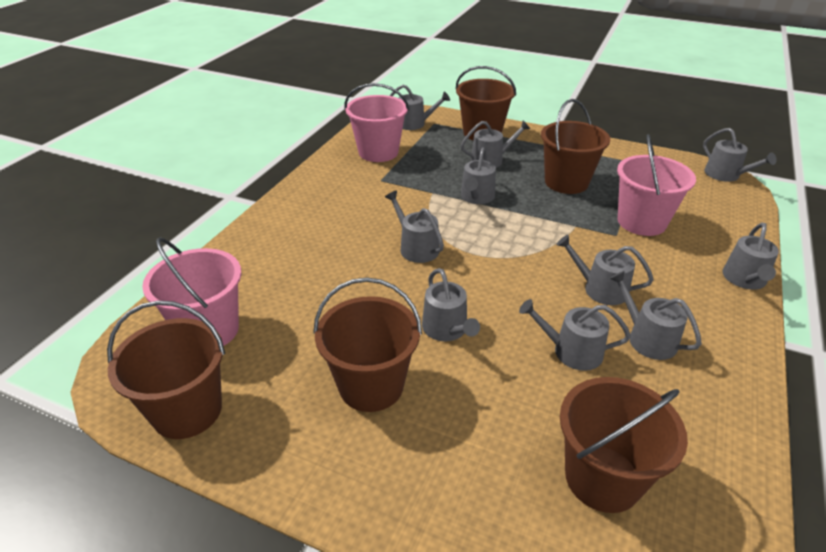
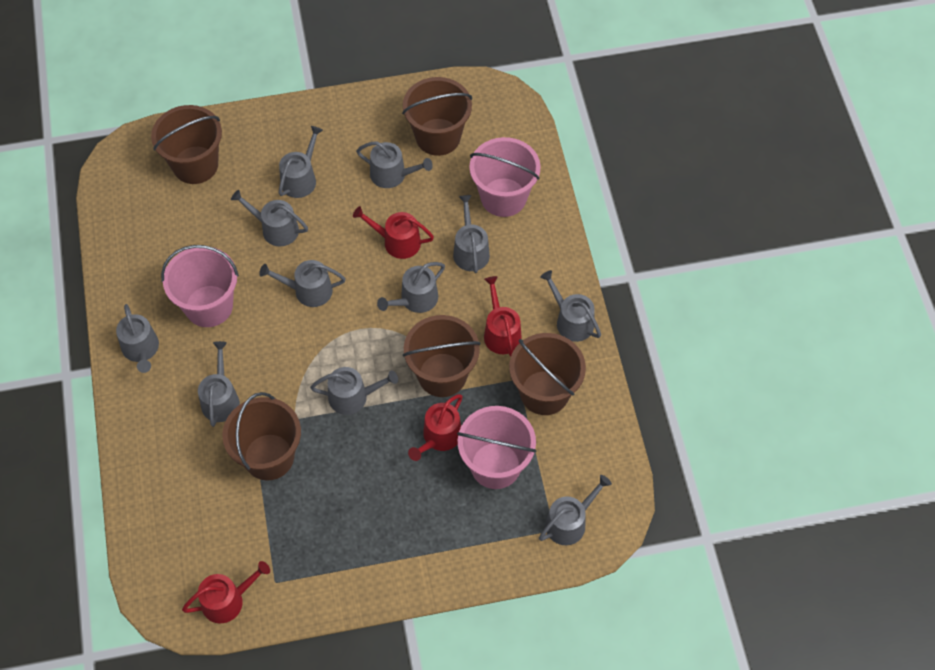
grey watering can: [385,190,444,263] [389,85,450,130] [422,268,480,341] [461,121,530,168] [461,147,496,204] [519,299,631,371] [556,235,654,305] [609,271,702,360] [703,128,777,182] [722,223,779,290] = 10 -> [116,304,159,373] [198,341,240,427] [231,190,308,246] [259,260,346,307] [278,126,323,198] [310,367,398,415] [356,141,433,188] [377,262,445,313] [453,195,490,273] [539,475,612,545] [540,270,601,342] = 11
red watering can: none = 0 -> [182,561,270,624] [353,206,434,259] [408,394,463,461] [484,276,522,357] = 4

